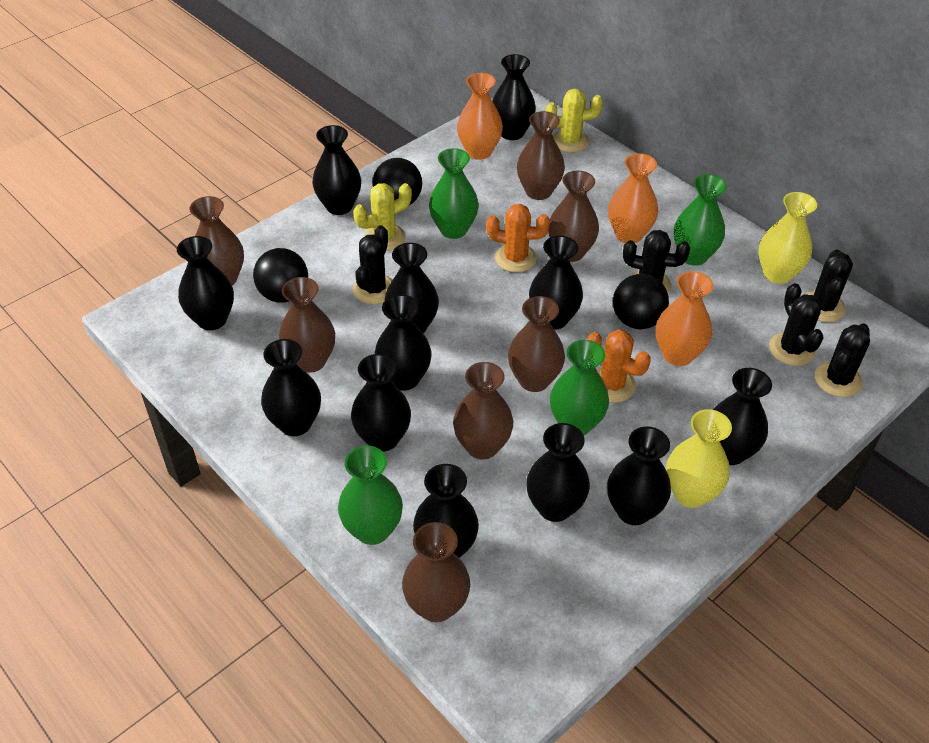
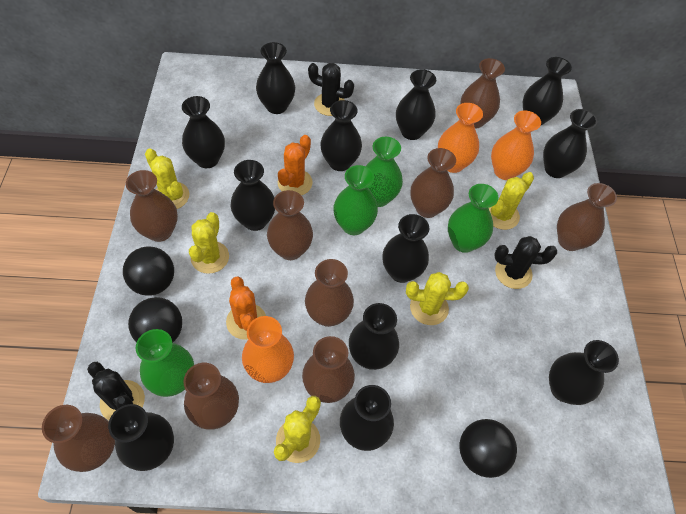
black cactus: [353,225,392,304] [623,230,690,293] [769,283,823,366] [806,250,853,322] [815,323,870,397] = 5 -> [87,362,145,420] [308,63,354,116] [495,236,557,289] = 3
brown vase: [190,196,244,286] [279,277,335,373] [402,522,470,622] [453,362,513,460] [508,296,565,392] [517,111,565,200] [548,170,599,262] = 7 -> [42,405,115,472] [126,170,178,242] [183,363,239,430] [267,190,313,260] [302,336,355,403] [305,259,354,327] [410,148,456,218] [460,58,505,128] [557,183,617,251] = 9
yellow cactus: [353,183,412,251] [546,89,603,153] = 2 -> [145,148,190,209] [189,212,229,274] [274,396,321,463] [406,272,469,325] [489,172,534,230] = 5
yellow vase: [666,409,732,508] [758,192,817,284] = 2 -> none = 0

